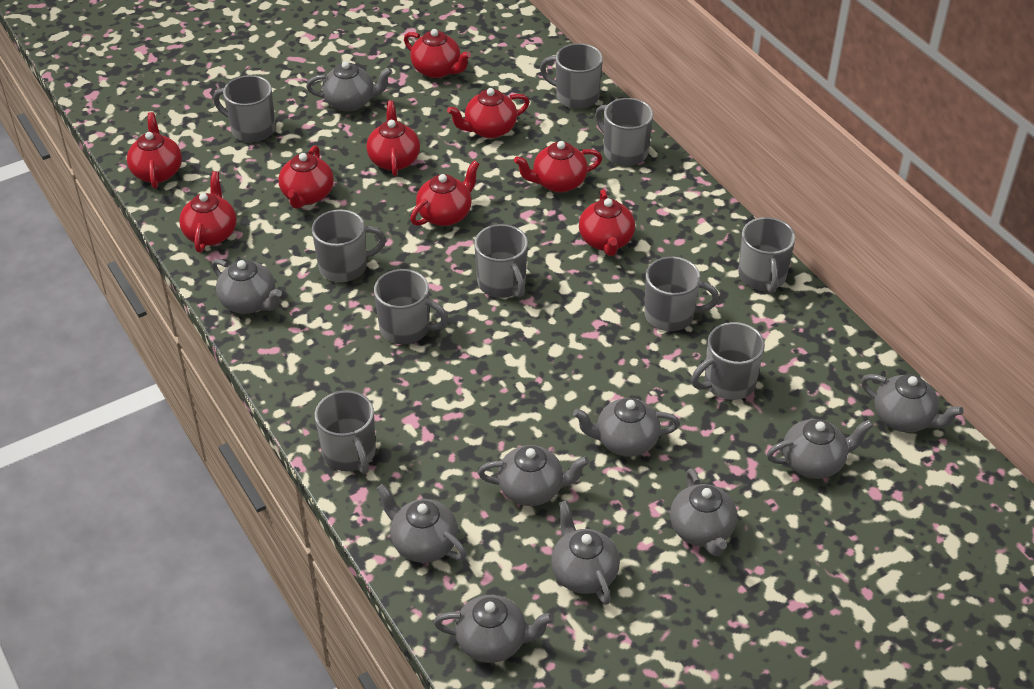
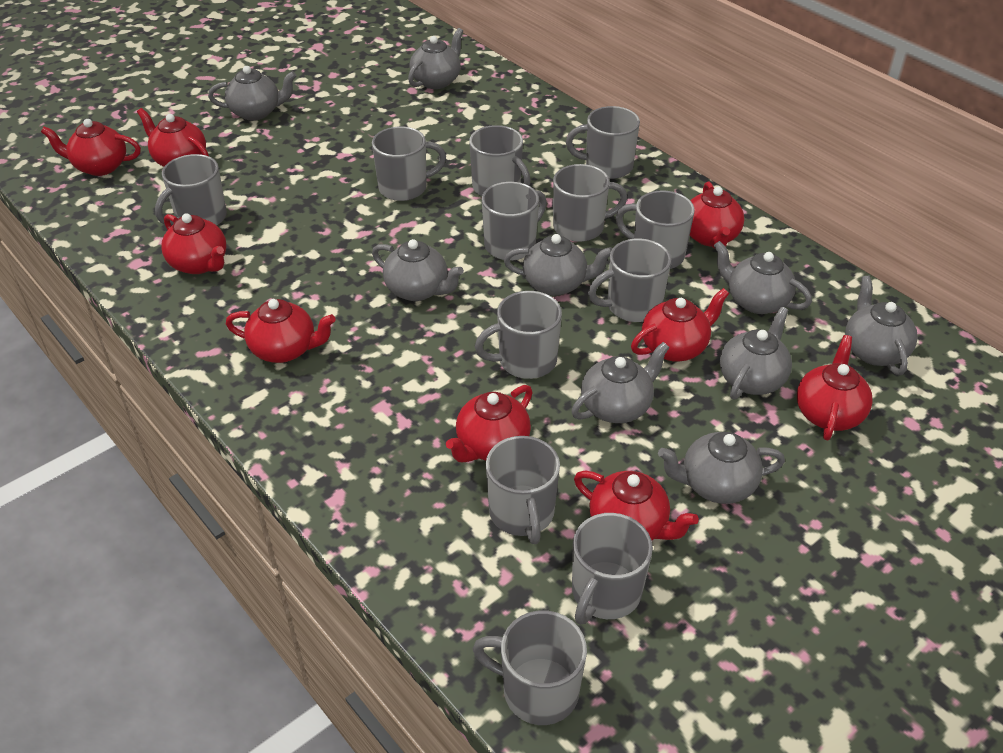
grey mug: [213,75,275,142] [312,210,386,282] [315,391,376,474] [374,269,448,344] [474,224,528,298] [540,43,603,109] [595,98,653,166] [644,257,719,331] [691,322,765,400] [738,217,795,294] = 10 -> [155,154,227,226] [372,126,446,201] [469,125,531,196] [473,610,587,725] [475,291,562,379] [482,182,547,261] [486,436,560,544] [553,164,627,242] [566,106,640,179] [572,513,653,625] [588,238,671,322] [616,190,695,269] = 12
grey teapot: [211,259,282,314] [306,61,392,111] [376,484,467,563] [434,595,554,663] [478,445,589,506] [551,500,620,605] [573,398,680,457] [670,469,737,557] [767,419,873,479] [861,374,964,433] = 10 -> [208,66,297,121] [372,239,464,301] [408,28,463,89] [504,234,612,296] [571,342,670,423] [658,432,785,504] [714,241,812,314] [720,307,792,400] [845,276,918,375] = 9

